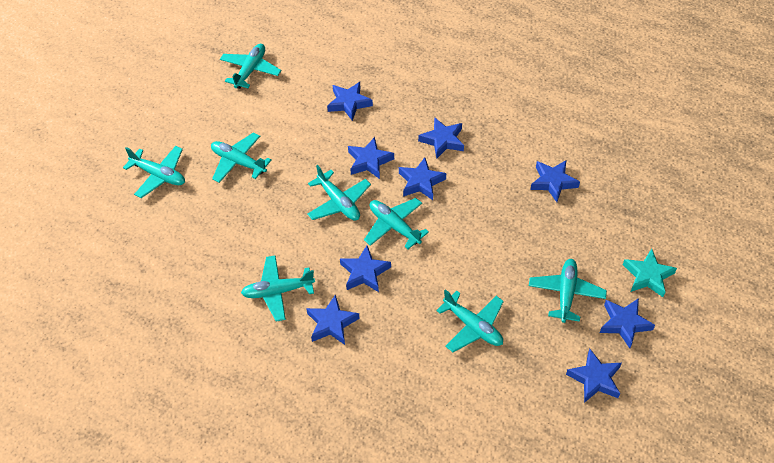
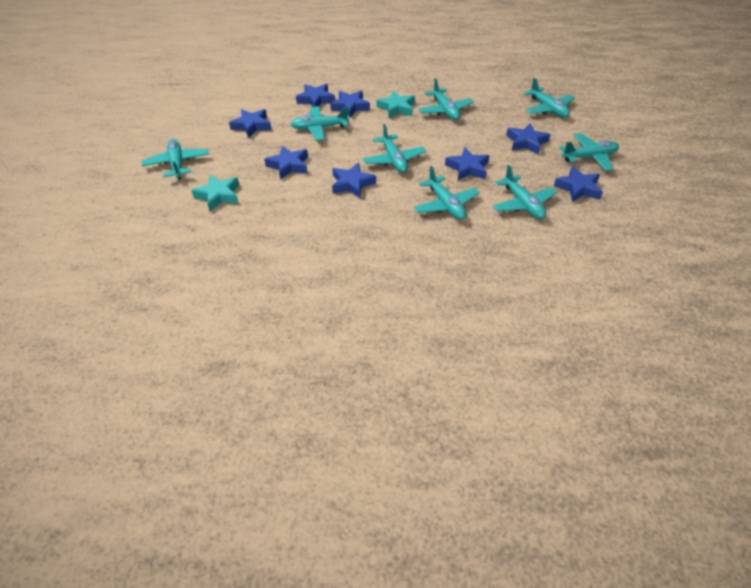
blue star: [306,294,360,345] [327,82,373,121] [340,246,391,292] [348,137,394,179] [399,158,446,200] [418,117,464,159] [530,160,580,202] [566,349,622,403] [600,298,655,348] = 9 -> [229,109,271,138] [264,146,308,180] [296,84,335,107] [330,91,370,118] [332,163,376,198] [445,148,489,180] [506,123,550,154] [554,166,603,202] = 8
turquoise star: [623,249,677,297] = 1 -> [191,175,239,211] [377,91,415,119] = 2

